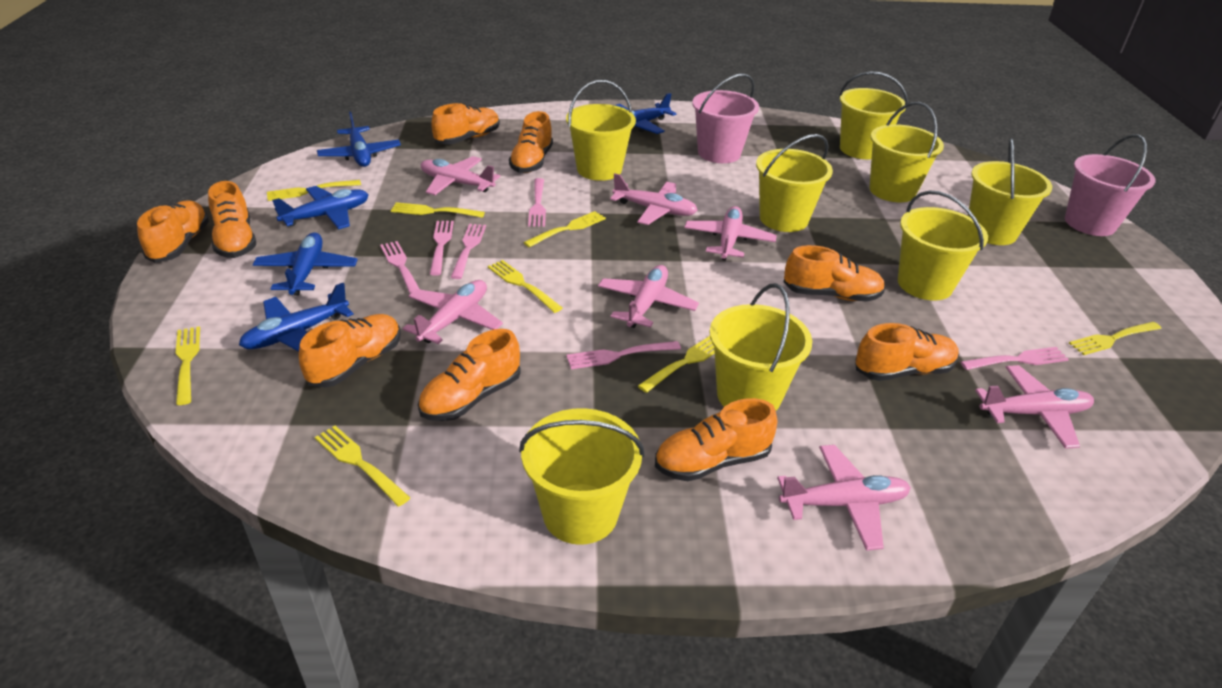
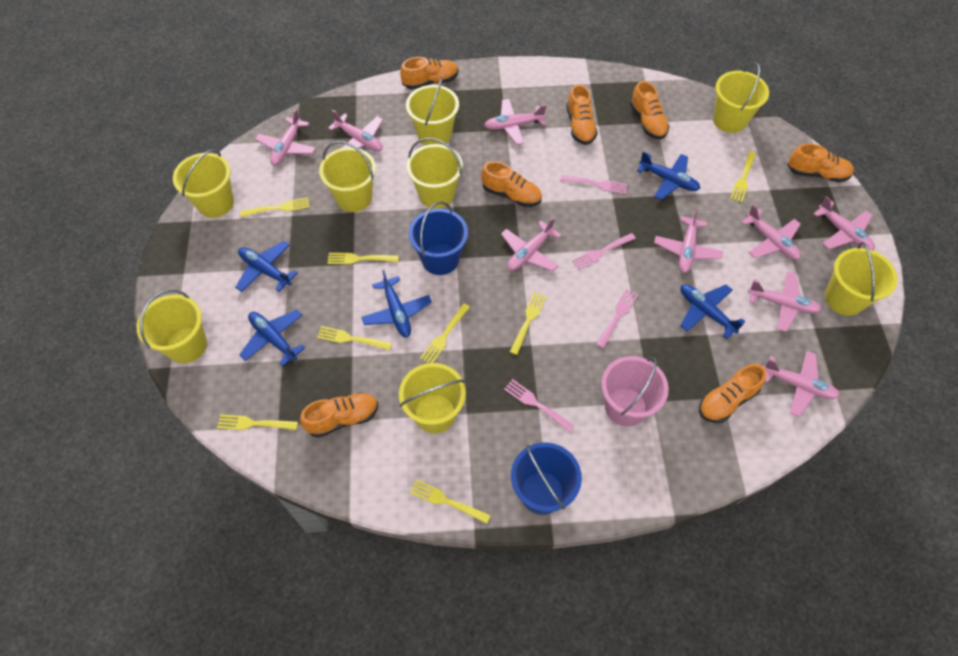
blue bucket: none = 0 -> [409,201,468,275] [511,443,582,515] = 2
orange shoe: [137,201,209,263] [208,181,256,258] [299,314,401,388] [418,329,521,421] [431,103,500,145] [509,111,553,173] [655,398,777,481] [784,245,885,302] [855,323,959,381] = 9 -> [300,392,378,438] [400,57,458,89] [481,161,542,207] [566,84,598,145] [630,81,669,139] [699,364,766,423] [787,143,854,182] = 7
pink bucket: [692,73,759,163] [1065,134,1156,236] = 2 -> [601,356,669,427] = 1
pink fork: [380,241,419,294] [430,221,454,276] [451,224,486,279] [528,178,546,227] [566,341,681,369] [960,347,1069,370] = 6 -> [504,379,574,432] [560,175,627,194] [572,233,636,270] [596,289,638,348] = 4
pink plane: [403,280,503,344] [421,156,500,195] [598,265,699,328] [610,173,698,225] [684,206,777,261] [777,445,911,551] [975,365,1094,449] = 7 -> [255,109,316,166] [328,110,383,151] [484,99,546,145] [501,217,562,271] [654,208,723,273] [741,204,801,260] [748,272,822,332] [763,351,840,417] [813,196,875,250] = 9

